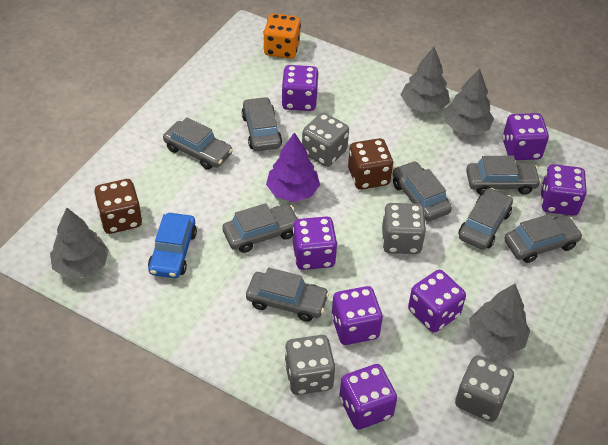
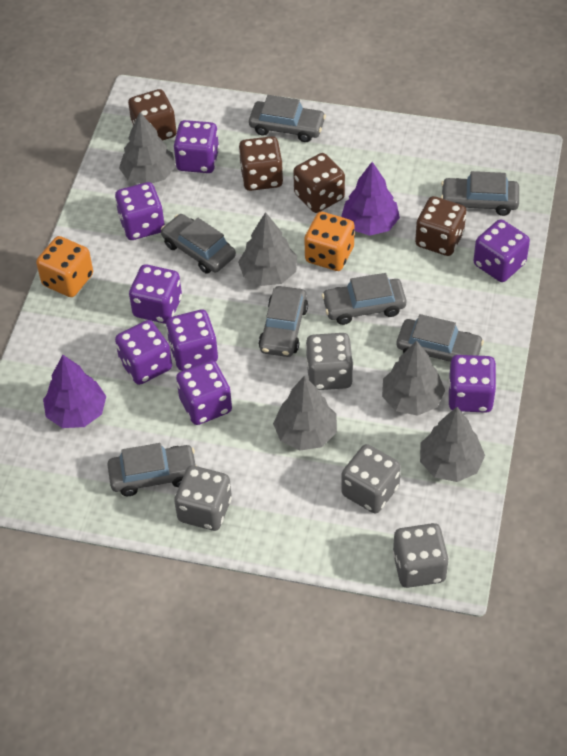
blue car: [148,213,197,278] = 1 -> none = 0
brown dice: [94,179,142,234] [348,138,393,190] = 2 -> [128,89,177,141] [239,136,283,191] [293,153,345,213] [415,196,466,256] = 4
grey car: [163,117,233,170] [222,203,299,253] [242,97,282,151] [246,268,329,322] [392,161,452,221] [459,188,513,250] [466,156,541,195] [505,214,583,263] = 8 -> [107,443,196,496] [161,214,236,274] [249,95,326,142] [259,286,308,357] [322,273,407,325] [397,314,484,362] [441,171,519,216] = 7
grey tree: [50,208,109,279] [401,47,450,112] [444,68,494,135] [470,284,530,356] = 4 -> [119,112,175,184] [238,212,297,286] [273,376,337,451] [382,340,445,416] [420,407,485,482] = 5
orange dice: [263,13,301,59] = 1 -> [36,236,93,297] [304,212,355,271] = 2
purple dice: [281,65,319,111] [293,216,337,270] [331,286,383,345] [339,364,397,430] [408,270,466,333] [503,113,549,160] [541,164,587,216] = 7 -> [115,182,165,240] [115,320,172,385] [129,264,182,324] [166,309,218,371] [174,120,219,173] [176,360,232,425] [448,355,496,413] [474,219,530,282] = 8
purple tree: [266,132,320,202] = 1 -> [43,355,106,428] [341,162,400,236] = 2

